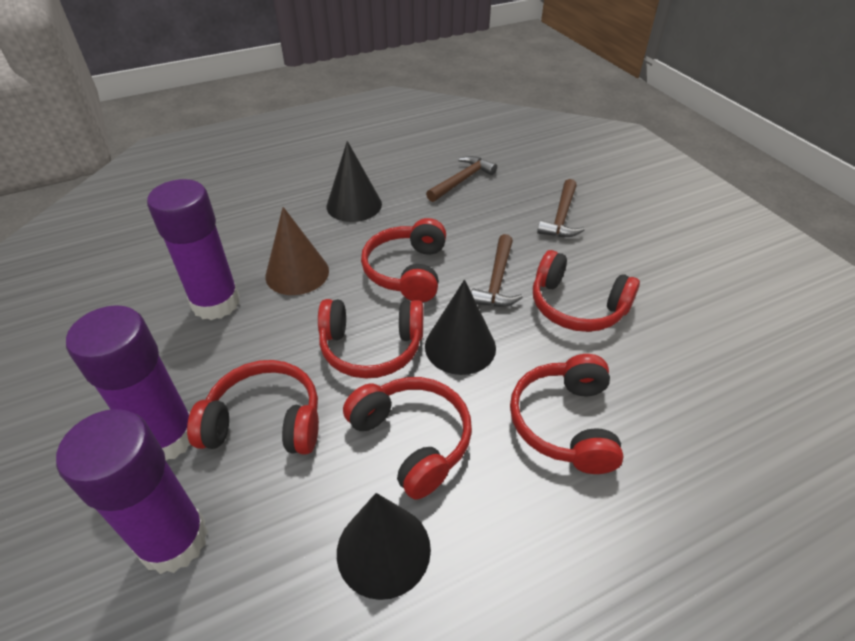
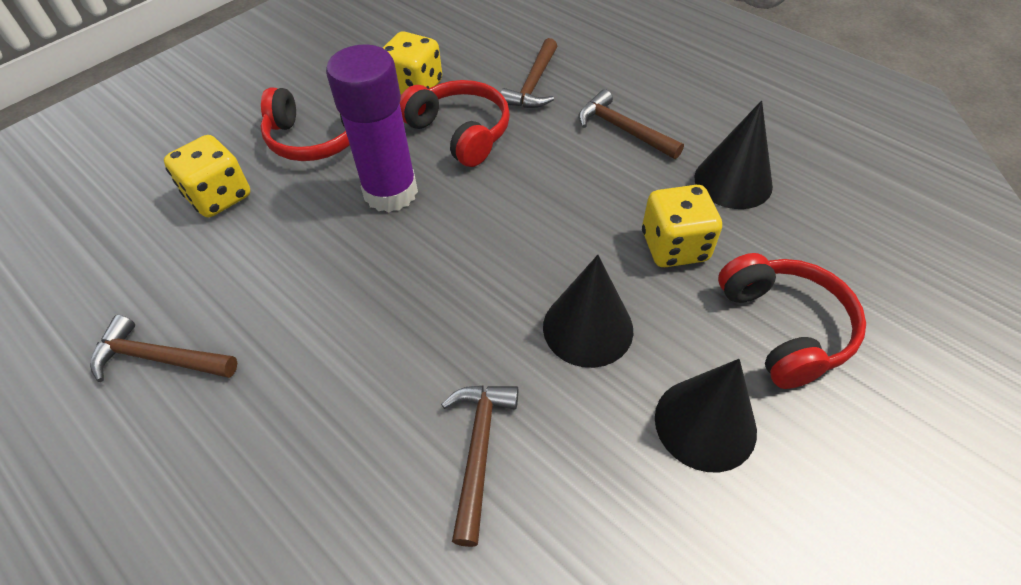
brown cone: [265,207,329,295] = 1 -> none = 0
brown hammer: [426,156,497,202] [471,234,523,307] [537,179,585,237] = 3 -> [90,315,237,382] [441,386,518,547] [501,38,557,108] [579,89,684,159] = 4
purple glue stick: [56,409,208,574] [66,305,191,460] [147,179,240,320] = 3 -> [326,44,418,212] = 1
red headphones: [187,360,319,455] [318,299,423,379] [343,377,472,500] [361,218,446,302] [510,354,623,474] [533,250,640,332] = 6 -> [261,88,350,161] [400,80,510,167] [718,253,866,389] = 3
yellow dice: none = 0 -> [164,135,250,217] [383,31,442,95] [642,185,722,267] = 3

